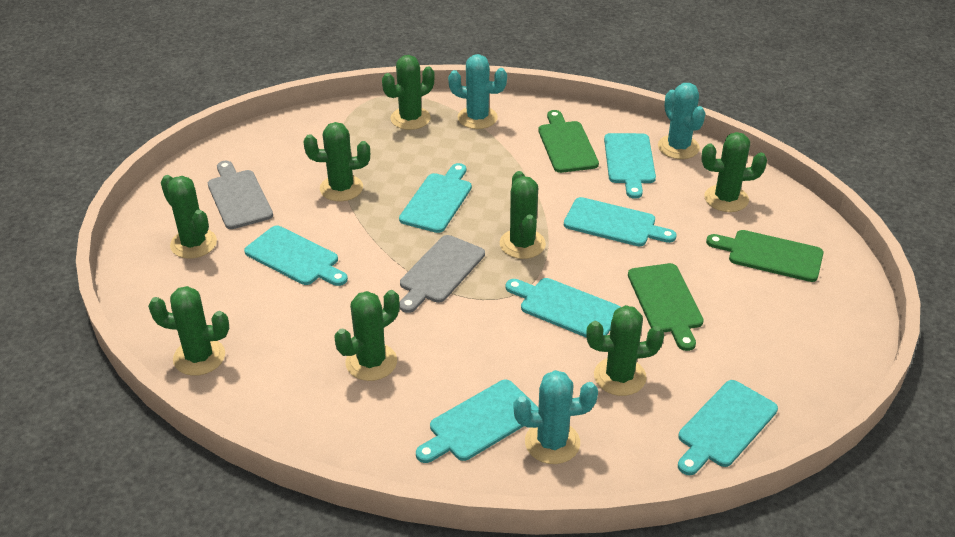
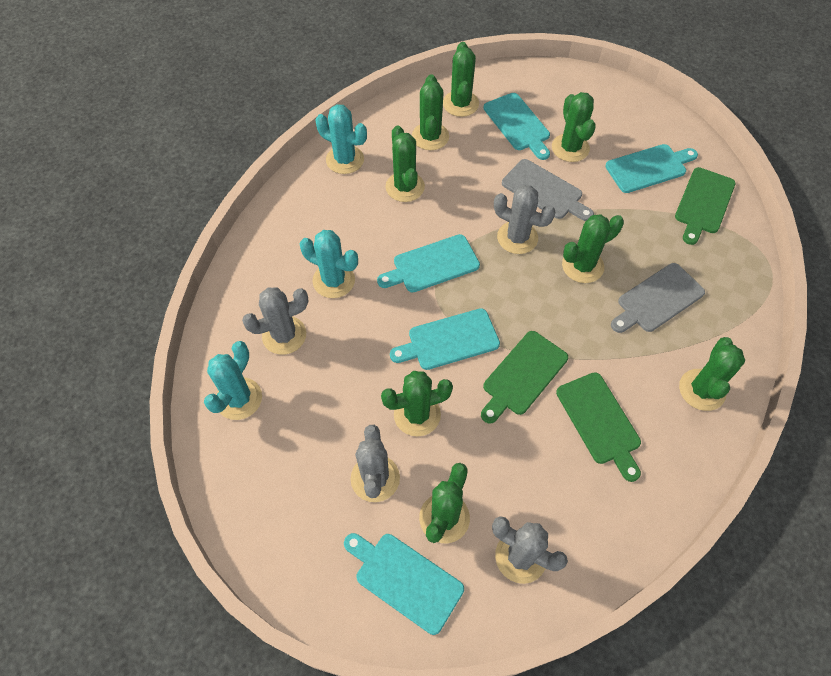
grey cactus: none = 0 -> [242,287,309,355] [351,425,400,502] [492,516,568,584] [494,185,555,254] = 4
turquoise cutting board: [244,226,348,286] [399,163,472,233] [416,380,539,463] [505,278,620,338] [564,197,677,246] [604,133,656,199] [678,380,778,475] = 7 -> [344,533,464,635] [377,234,480,292] [390,308,500,370] [483,93,550,160] [605,144,698,193] = 5

